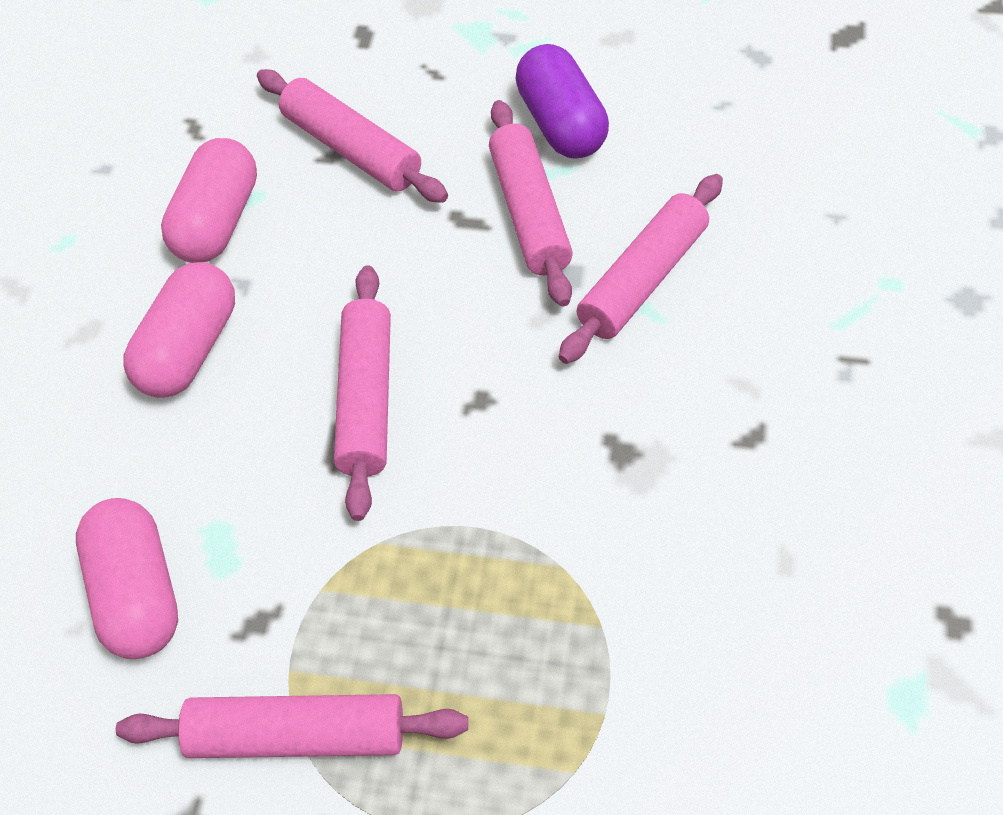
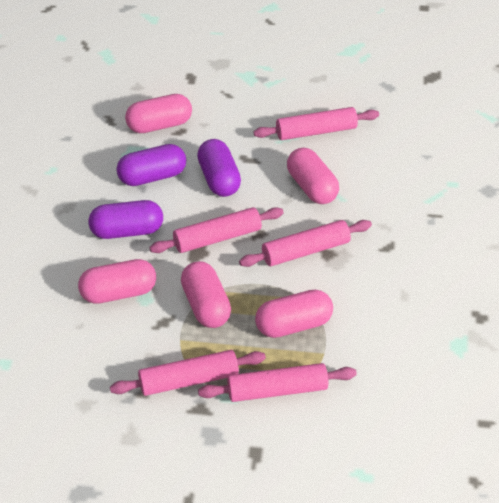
pink capsule: [76,498,178,659] [123,262,235,398] [161,138,257,263] = 3 -> [78,259,156,304] [125,94,192,133] [181,261,231,328] [255,290,333,338] [287,148,339,204] = 5
purple capsule: [515,44,609,159] = 1 -> [88,200,163,239] [116,144,186,186] [197,139,241,197] = 3

